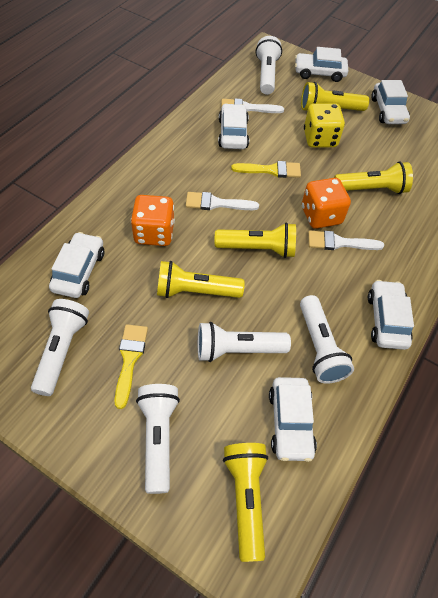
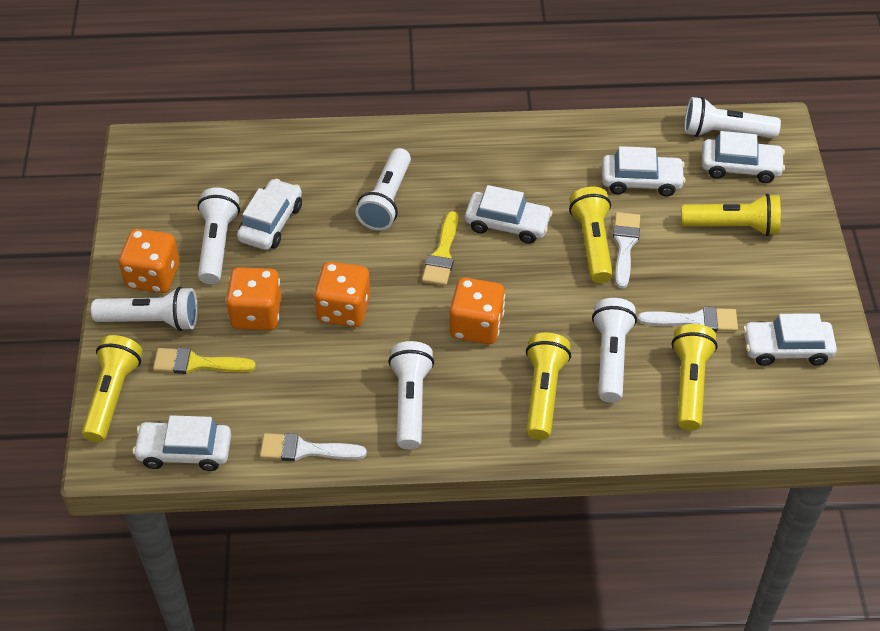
orange dice: [131,195,175,246] [302,178,351,229] = 2 -> [119,229,179,293] [226,267,282,330] [314,262,370,327] [450,278,505,344] = 4
white flashlight: [31,299,89,396] [136,384,180,494] [198,322,291,362] [256,36,282,95] [300,295,354,384] = 5 -> [91,287,198,331] [198,187,240,284] [355,148,411,231] [388,341,434,449] [592,298,637,402] [684,97,781,138] = 6
yellow dice: [304,103,345,148] = 1 -> none = 0

